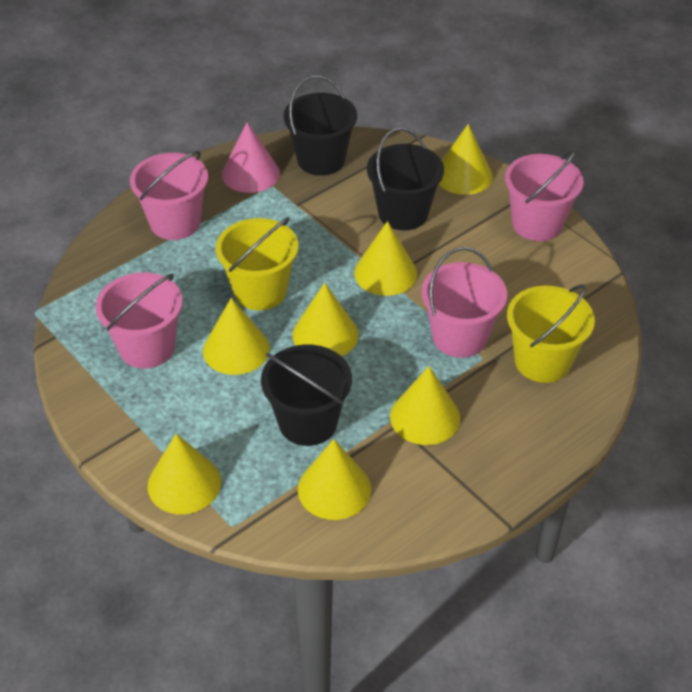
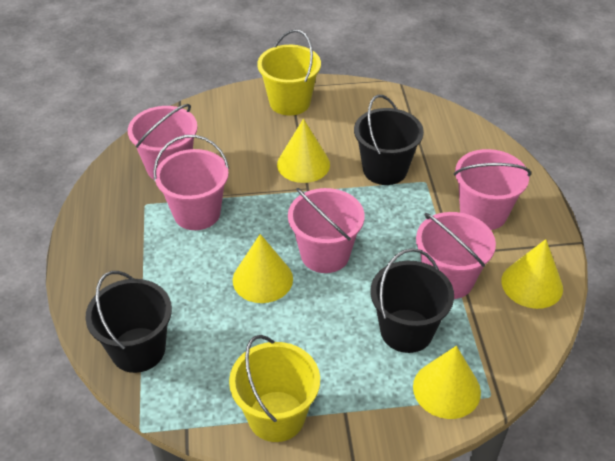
pink bucket: [96,272,183,369] [130,151,208,240] [422,247,507,358] [505,150,584,241] = 4 -> [128,104,198,180] [153,135,229,230] [288,188,365,273] [416,212,496,299] [454,149,531,230] = 5
pink cone: [222,122,280,193] = 1 -> none = 0
yellow cone: [147,434,221,514] [203,298,270,375] [293,283,359,356] [298,439,371,520] [354,221,417,296] [390,366,460,445] [439,124,493,195] = 7 -> [233,234,293,303] [277,119,330,183] [413,346,481,419] [502,239,563,309] = 4

